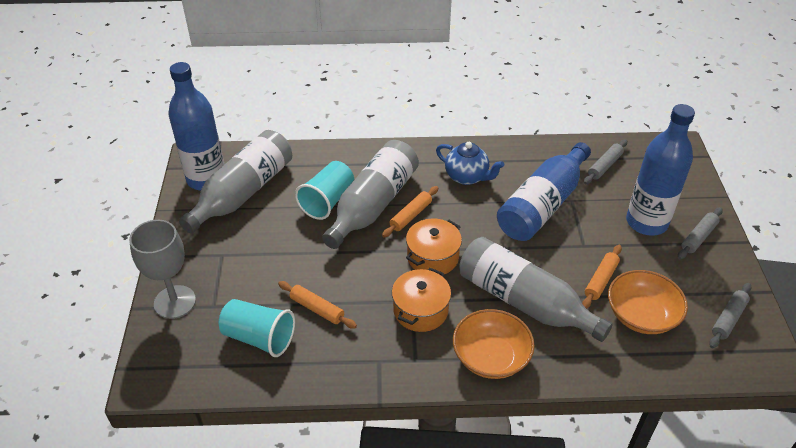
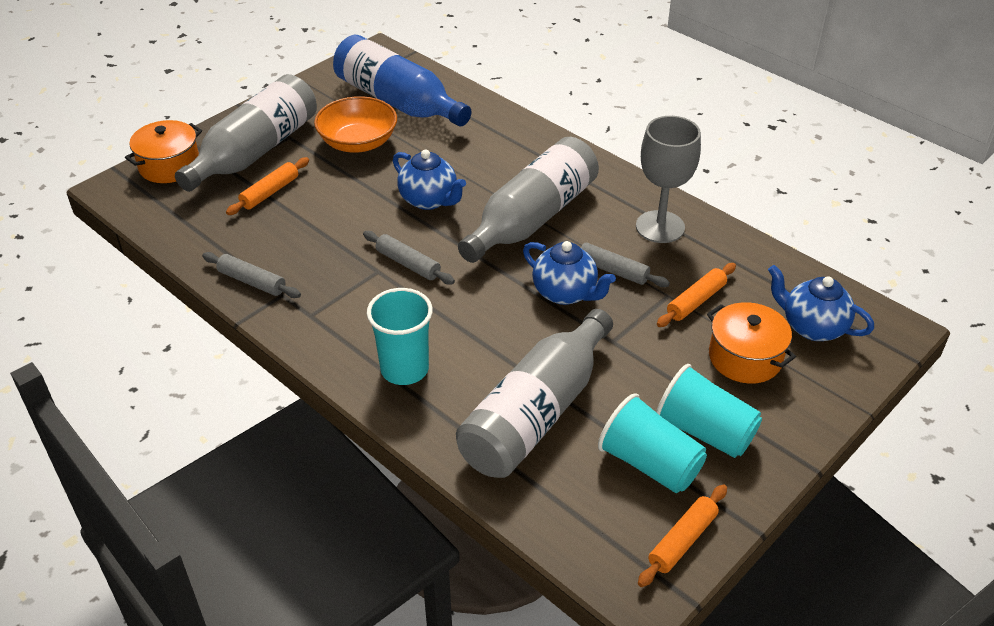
blue bottle: [168,62,224,190] [497,142,591,241] [626,104,695,236] = 3 -> [333,35,471,126] = 1
blue teapot: [436,142,504,185] = 1 -> [393,150,466,210] [523,241,616,305] [768,265,874,341] = 3
orange bowl: [453,309,535,379] [608,270,688,334] = 2 -> [314,96,397,153] = 1
turquoise cup: [219,299,295,357] [295,161,354,220] = 2 -> [367,288,433,385] [598,393,707,493] [656,364,762,458] = 3

